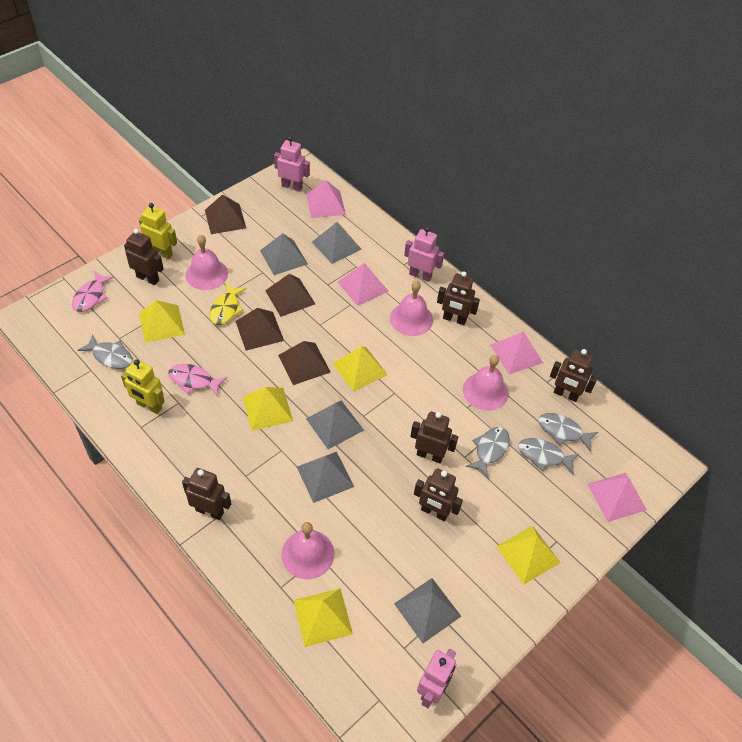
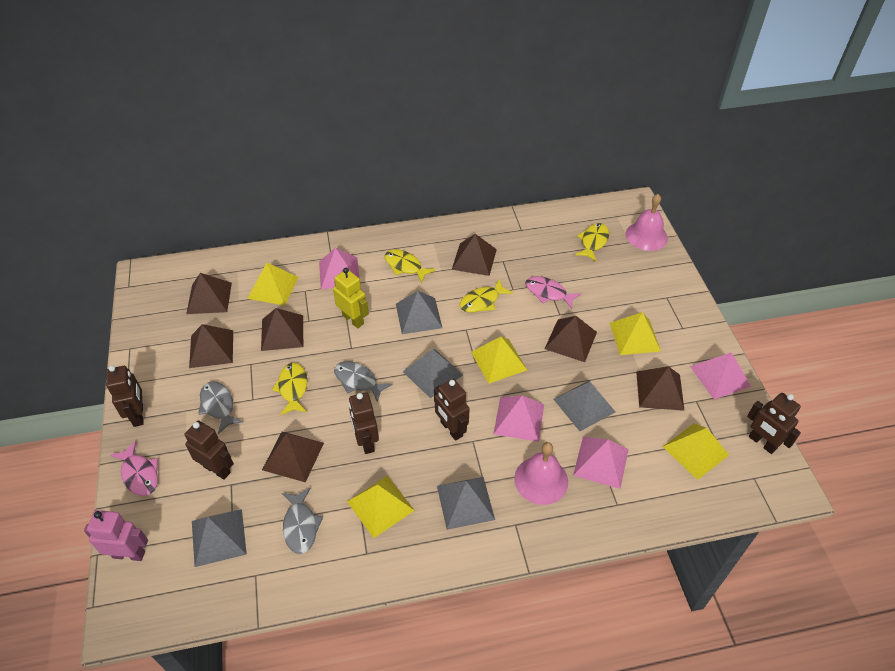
brown pyramid: [205,194,246,234] [235,308,284,350] [265,274,315,317] [278,341,331,385] = 4 -> [186,273,232,314] [189,324,233,368] [261,308,303,351] [262,432,324,483] [452,234,497,276] [545,316,597,362] [636,367,684,411] = 7
brown robot: [124,229,164,285] [182,468,231,520] [410,412,458,463] [414,469,463,521] [437,271,480,325] [550,349,597,402] = 6 -> [106,365,144,427] [185,421,234,480] [349,392,379,454] [434,379,470,441] [747,393,801,454] = 5
grey fish: [77,335,133,369] [466,427,510,478] [518,438,579,475] [539,413,598,452] = 4 -> [198,381,243,434] [282,488,323,554] [334,361,393,402] = 3
pink bell: [186,235,228,290] [281,522,334,579] [390,281,433,336] [463,355,509,411] = 4 -> [514,442,568,505] [626,194,668,251] = 2
pink robot: [274,136,310,192] [404,227,444,282] [417,649,457,708] = 3 -> [84,510,148,561] = 1
yellow fish: [209,283,246,325] = 1 -> [272,363,307,415] [385,249,436,283] [460,280,513,313] [575,223,609,262] = 4
yellow robot: [121,359,165,414] [139,203,177,259] = 2 -> [333,268,369,328] = 1

